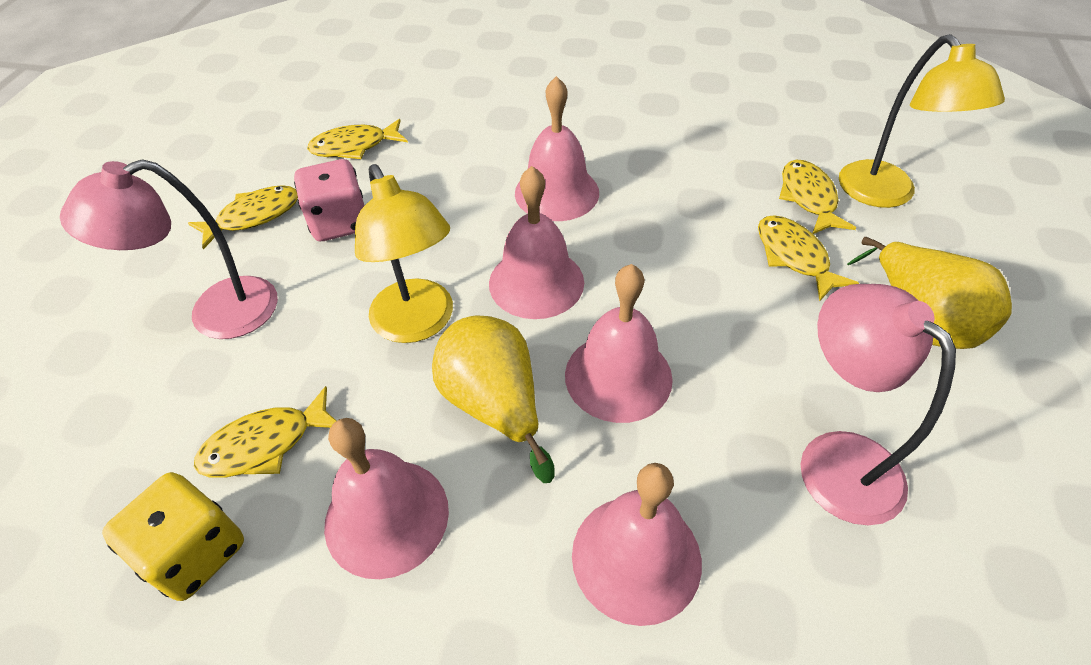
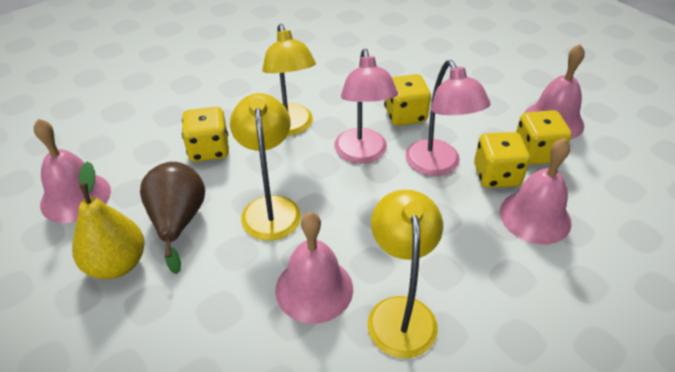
brown pear: none = 0 -> [140,162,205,274] = 1
pink bell: [324,418,449,579] [489,166,584,319] [515,76,599,221] [565,264,673,423] [572,463,702,626] = 5 -> [34,119,111,223] [275,212,353,324] [500,138,571,244] [525,44,585,139] = 4
pink dice: [294,159,365,241] = 1 -> none = 0
yellow dice: [102,472,244,601] = 1 -> [182,107,229,162] [384,74,431,126] [474,132,530,188] [516,110,572,165] = 4
yellow fish: [188,185,298,249] [194,386,336,477] [307,119,408,159] [758,215,859,301] [779,160,856,234] = 5 -> none = 0
yellow lamp: [355,164,453,343] [839,34,1005,208] = 2 -> [230,93,301,241] [262,24,316,136] [367,190,443,358] = 3
yellow pear: [432,315,555,483] [847,237,1012,349] = 2 -> [72,161,145,279] = 1

